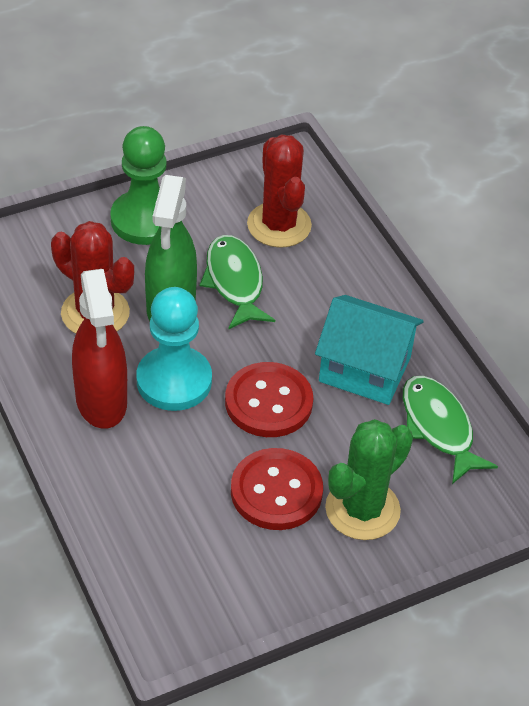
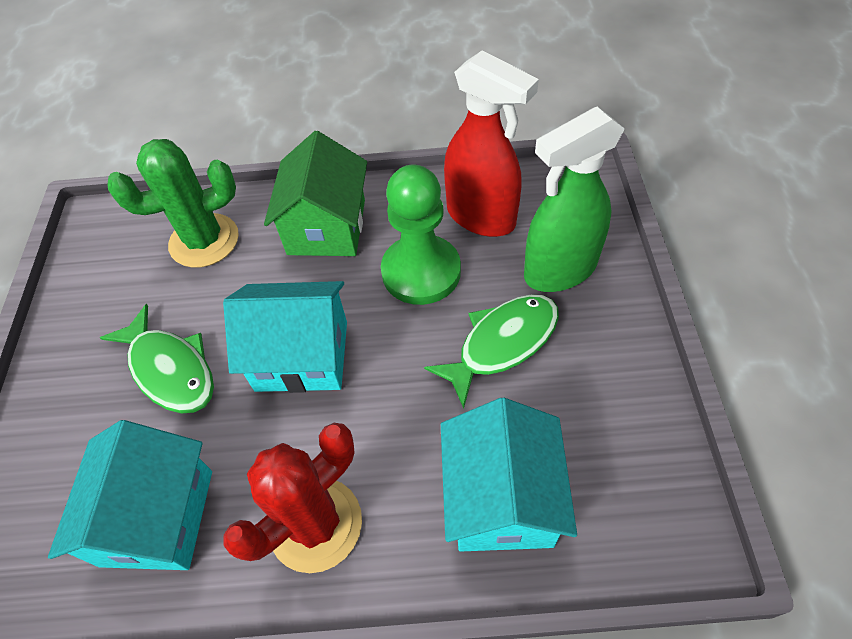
green house: none = 0 -> [264,131,367,256] = 1
red button: [225,362,313,437] [231,448,323,530] = 2 -> none = 0
red cactus: [51,221,134,334] [247,134,312,248] = 2 -> [223,423,362,573] = 1
turquoise house: [315,295,424,405] = 1 -> [48,420,212,570] [223,281,347,393] [441,398,577,552] = 3
turquoise pawn: [136,287,212,411] = 1 -> none = 0

